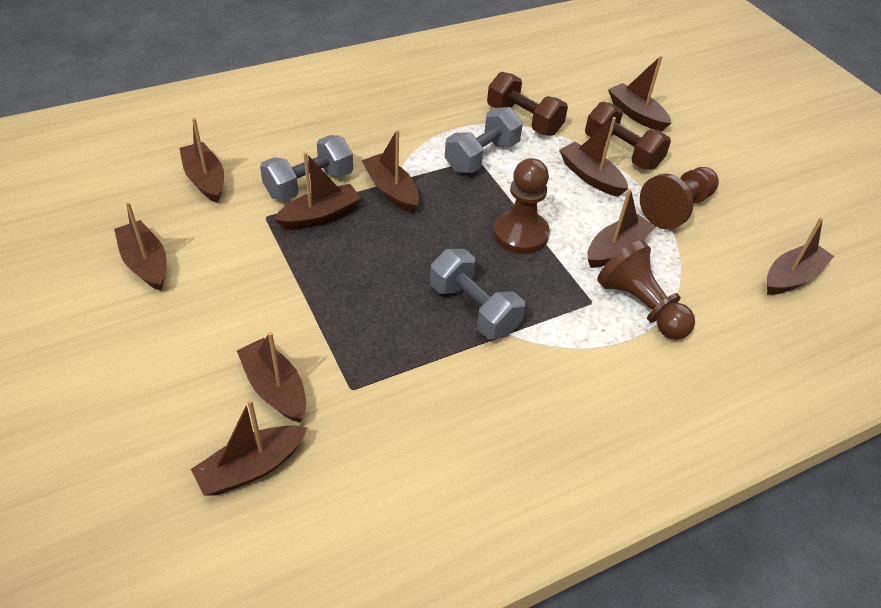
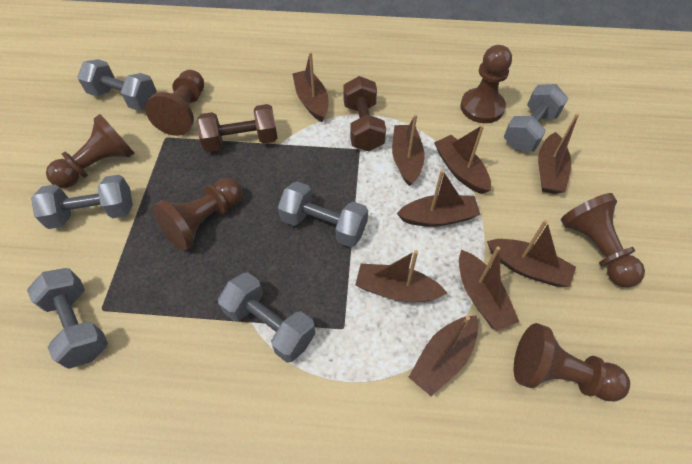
brown boat: [114,202,167,291] [179,118,224,203] [191,399,307,495] [237,332,306,423] [274,152,361,230] [361,130,419,213] [559,117,628,197] [588,189,656,268] [608,56,671,132] [767,218,834,295] = 10 -> [292,52,328,122] [355,250,447,302] [392,114,424,186] [397,170,481,227] [408,315,478,396] [434,125,491,194] [459,246,519,331] [487,219,576,287] [538,113,579,194] = 9
brown pawn: [493,158,550,254] [597,240,695,340] [640,167,719,230] = 3 -> [46,114,134,188] [145,70,204,136] [152,178,243,251] [460,45,512,123] [514,323,630,402] [561,193,645,288] = 6
grey dumbbell: [260,135,353,201] [430,249,525,339] [445,107,523,173] = 3 -> [27,268,108,369] [31,175,133,229] [77,59,157,111] [218,272,316,362] [278,181,368,247] [504,84,568,151] = 6

